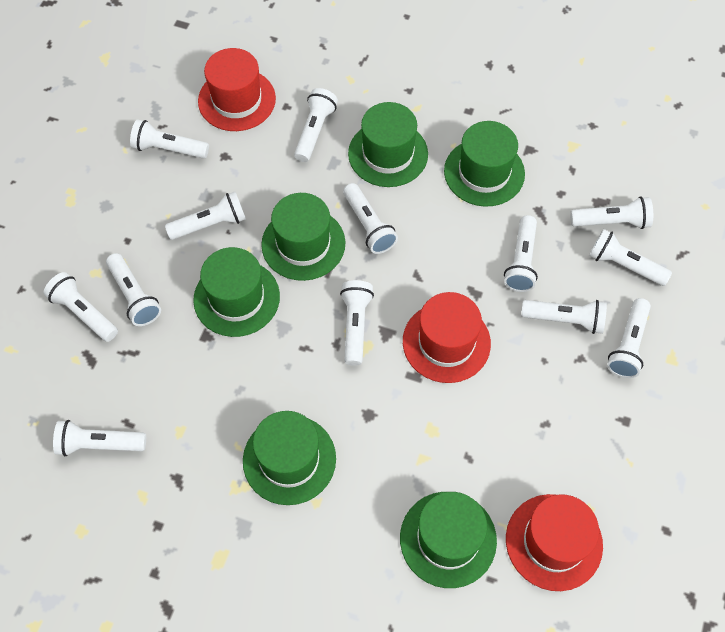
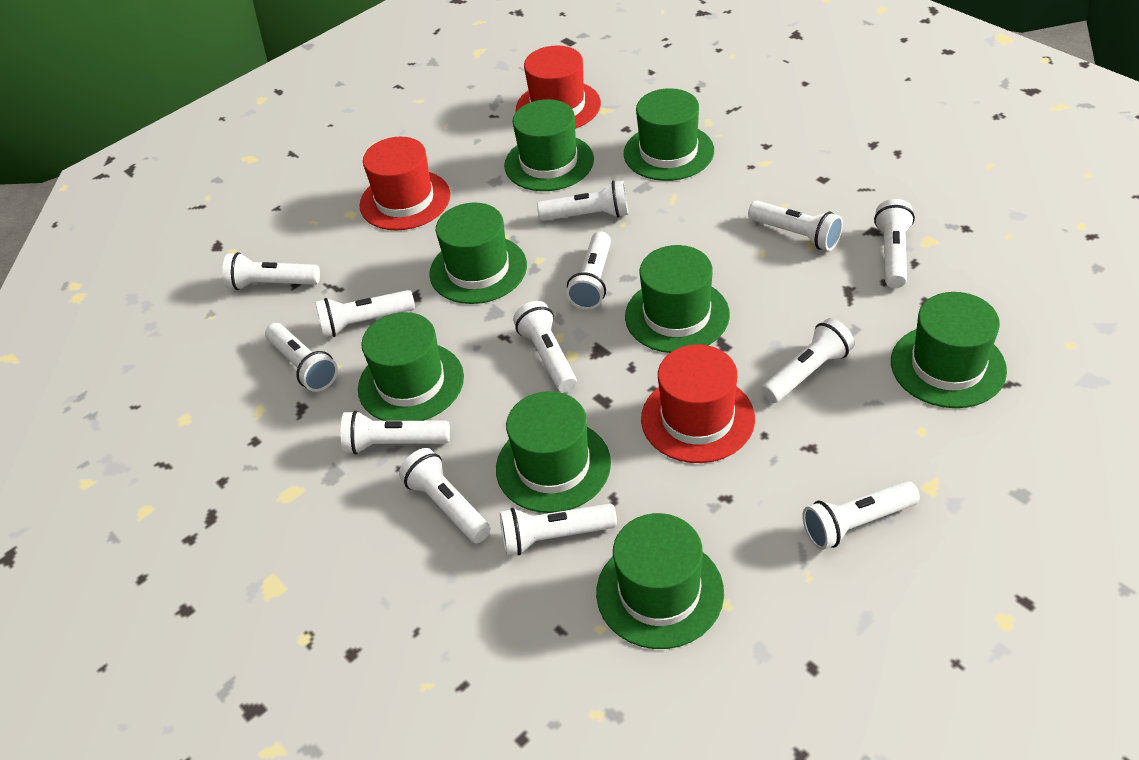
green hat: [193,247,280,337] [243,411,336,505] [261,193,345,281] [348,102,428,187] [400,492,497,588] [444,121,525,207] = 6 -> [358,312,464,421] [429,203,527,304] [496,391,611,513] [504,99,594,191] [596,513,724,649] [624,88,714,181] [625,245,730,353] [891,292,1007,408] = 8

